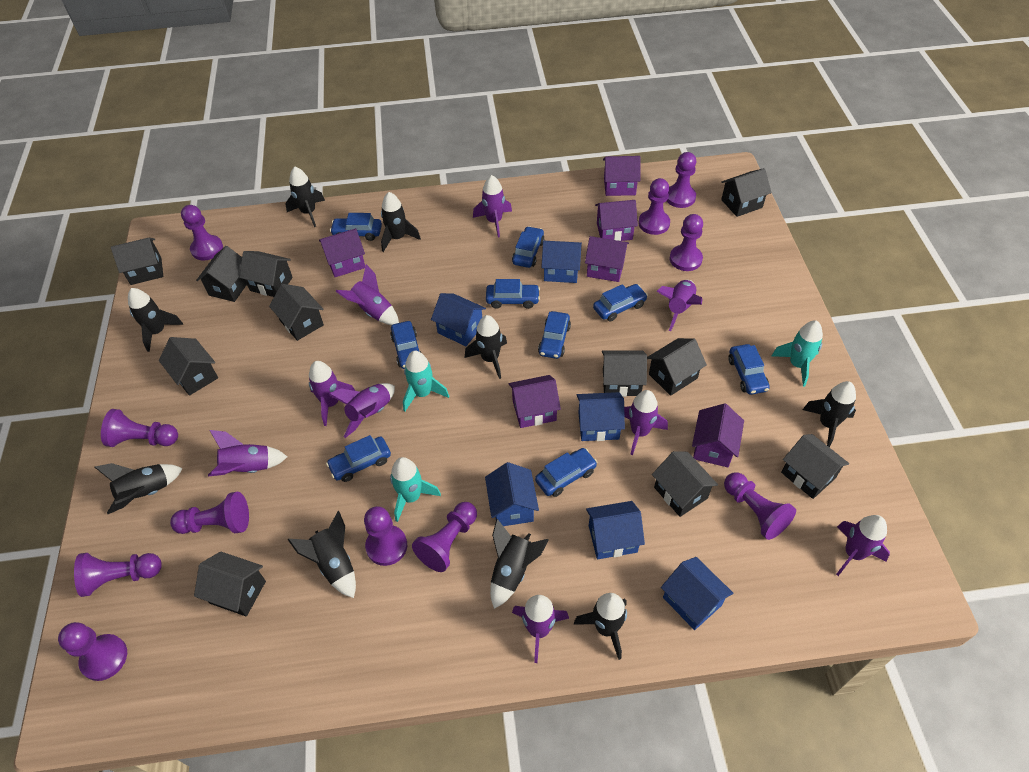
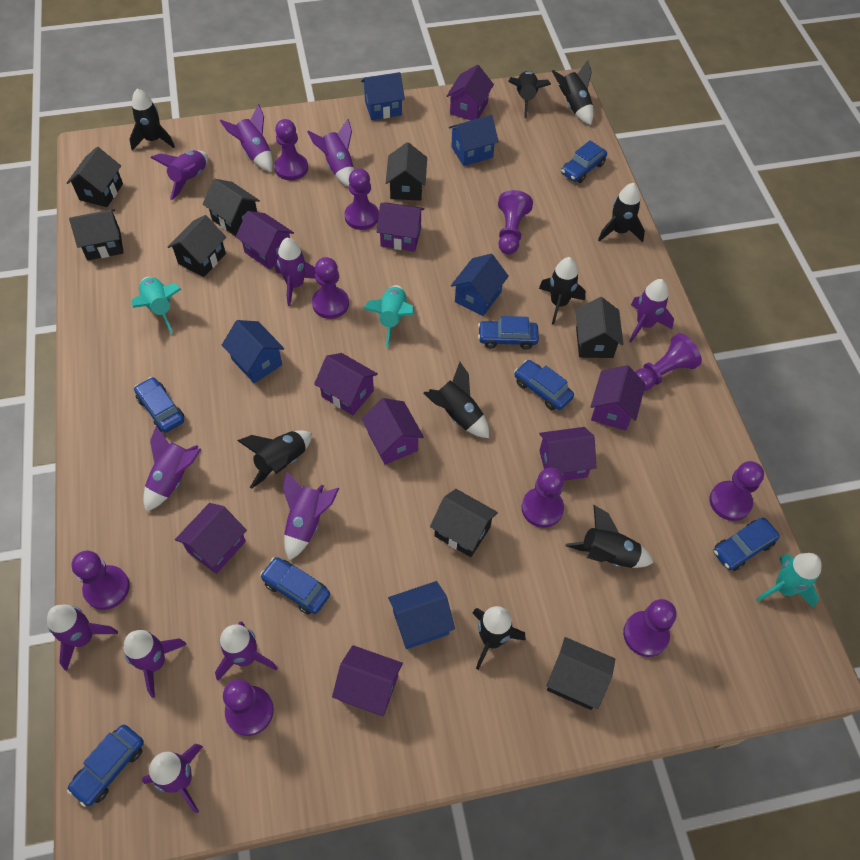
black house: [111,238,163,285] [159,337,218,396] [194,552,266,617] [196,246,247,302] [239,251,293,297] [269,284,324,341] [602,351,647,397] [647,338,707,396] [652,451,718,517] [721,168,772,217] [781,434,849,499] = 11 -> [67,147,123,207] [69,209,124,260] [168,215,226,277] [203,179,260,237] [386,142,427,201] [430,489,498,557] [546,637,615,710] [576,297,624,358] = 8
blue car: [326,435,391,482] [330,213,382,241] [390,321,421,369] [486,279,540,309] [512,226,545,268] [535,448,597,497] [538,311,571,359] [593,284,648,321] [728,344,770,395] = 9 -> [67,725,144,807] [134,377,185,433] [260,557,330,614] [478,316,539,349] [514,360,574,410] [561,140,607,183] [713,518,780,571] = 7
blue house: [431,293,486,346] [485,462,539,526] [541,241,582,283] [577,392,625,441] [586,501,645,559] [661,557,733,630] = 6 -> [222,320,284,383] [361,72,405,120] [388,581,455,649] [449,115,499,166] [451,254,509,316] = 5
purple house: [319,228,365,277] [509,375,561,428] [585,236,629,282] [595,200,638,241] [603,156,641,196] [692,403,744,467] = 6 -> [175,503,247,574] [236,211,294,270] [314,353,378,415] [332,645,403,716] [361,398,424,465] [377,202,424,252] [446,65,494,120] [539,427,596,481] [591,365,646,431] = 9
purple pawn: [58,622,127,681] [74,553,162,597] [101,409,178,447] [170,492,249,534] [181,205,223,261] [364,506,407,566] [412,502,477,572] [638,178,670,235] [667,152,696,208] [670,214,703,271] [724,472,796,540] = 11 -> [72,551,130,610] [223,679,274,736] [274,119,308,180] [312,257,349,319] [345,168,379,230] [498,190,533,254] [521,468,564,528] [623,599,676,657] [635,333,702,391] [709,461,764,521] = 10
purple rocket: [208,430,287,477] [309,361,355,426] [329,383,395,438] [336,264,399,325] [473,175,512,237] [512,595,569,663] [624,390,668,455] [656,280,703,331] [836,515,890,576] = 9 -> [47,605,118,671] [123,630,187,698] [142,744,203,814] [143,426,202,512] [150,150,208,200] [215,621,278,680] [220,104,273,172] [275,238,316,306] [283,471,339,560] [307,119,354,187] [629,279,674,342] = 11

